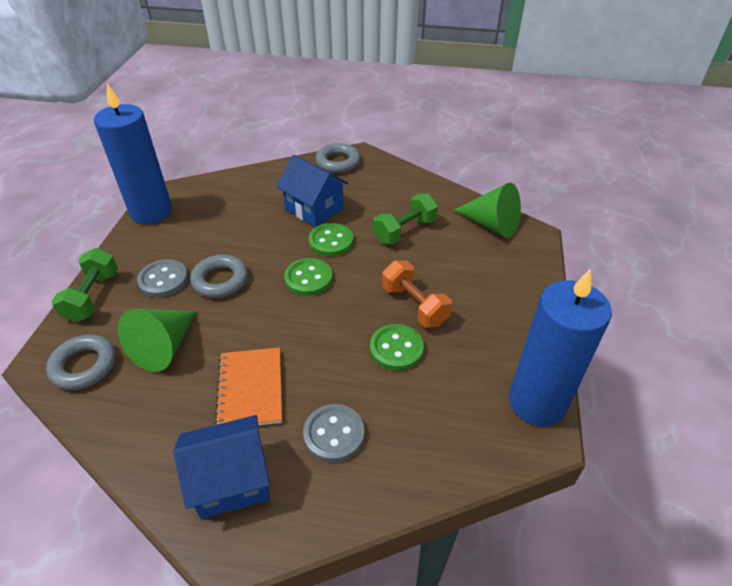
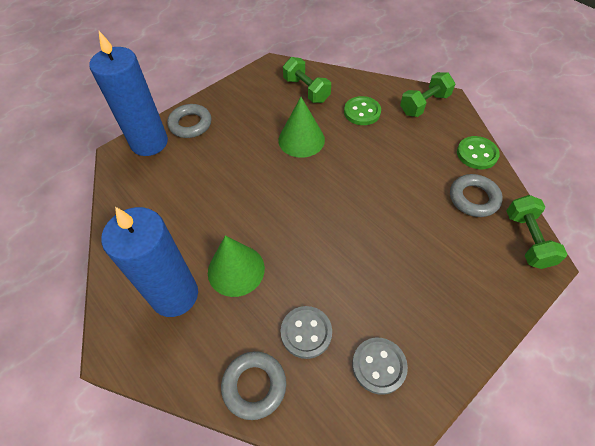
blue house: [173,415,270,519] [276,155,348,227] = 2 -> none = 0
green button: [284,258,332,296] [308,223,353,257] [370,324,424,371] = 3 -> [344,96,381,125] [457,136,500,169] = 2
green dumbbell: [51,248,118,322] [373,193,438,244] = 2 -> [283,57,331,103] [400,72,455,117] [507,195,567,269] = 3
orange dumbbell: [382,260,452,328] = 1 -> none = 0
orange notebook: [215,347,282,426] = 1 -> none = 0

